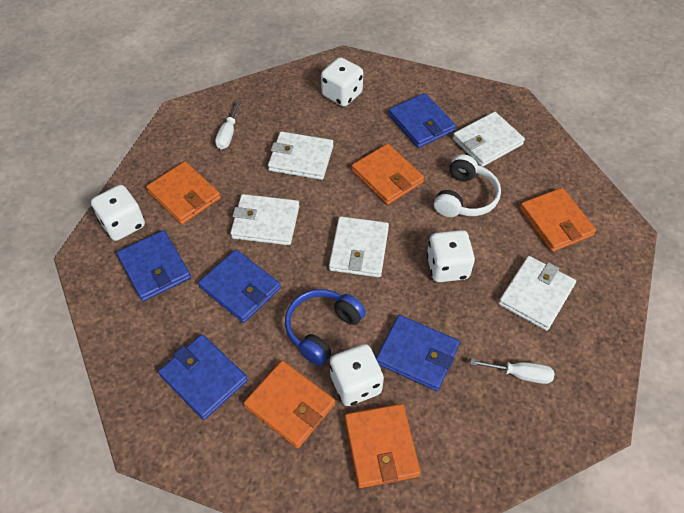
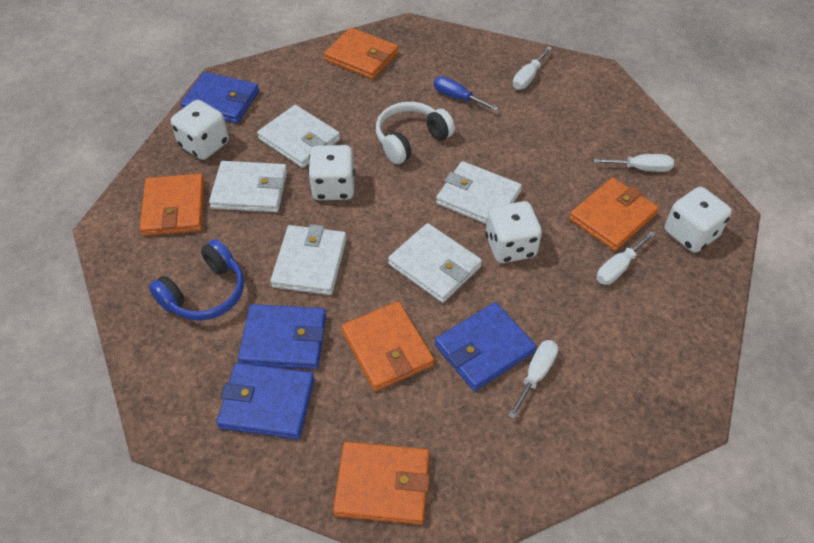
blue screwdriver: none = 0 -> [434,76,499,111] = 1
blue wallet: [117,230,191,302] [158,334,248,420] [198,250,281,323] [376,315,460,391] [388,93,456,148] = 5 -> [180,72,259,124] [217,363,314,439] [238,304,326,370] [435,302,536,391] = 4
white screwdriver: [215,100,241,149] [470,359,554,384] = 2 -> [508,340,558,419] [513,47,552,89] [593,154,674,172] [596,231,655,285] = 4

